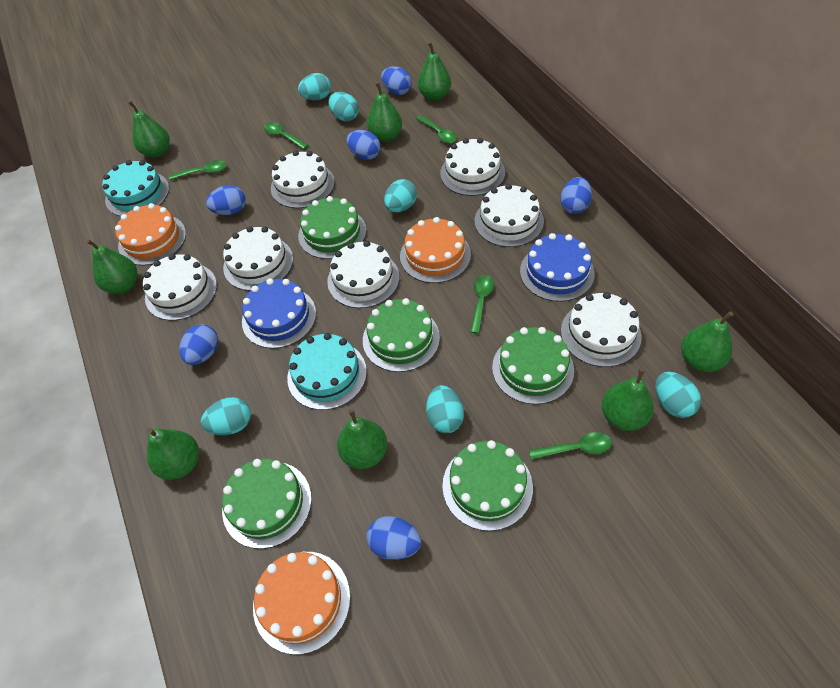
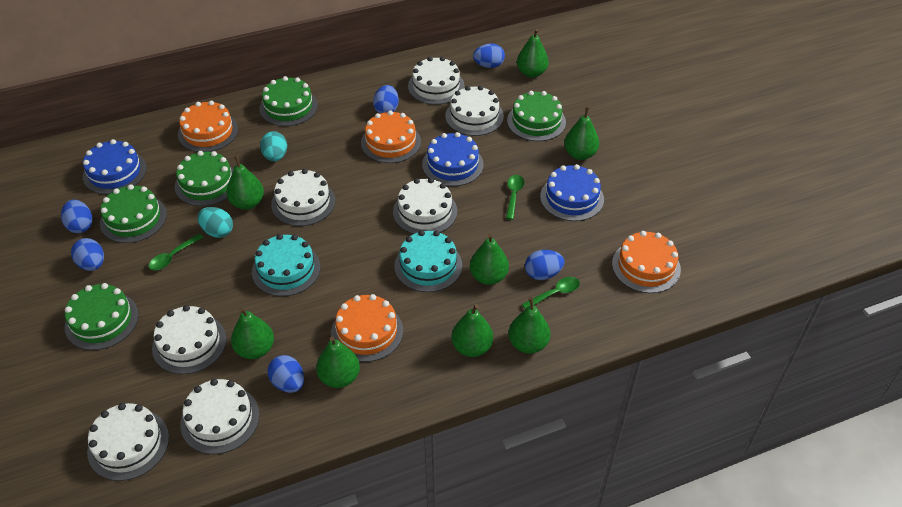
blue cake: [242,278,316,349] [520,233,595,302] = 2 -> [83,139,147,195] [422,132,484,186] [540,164,604,221] = 3
green spoon: [169,160,227,180] [264,122,308,149] [416,115,457,143] [470,275,494,334] [529,432,612,460] = 5 -> [149,234,204,270] [506,175,524,220] [522,277,580,309] = 3
orange cake: [115,203,186,266] [253,552,350,655] [400,217,471,283] = 3 -> [178,100,238,152] [331,294,403,362] [361,110,421,163] [612,231,681,293] = 4
turquoise egg: [201,397,251,435] [298,73,331,100] [328,92,359,121] [384,179,417,212] [426,385,464,433] [655,372,701,418] = 6 -> [197,207,233,238] [260,131,287,161] = 2

